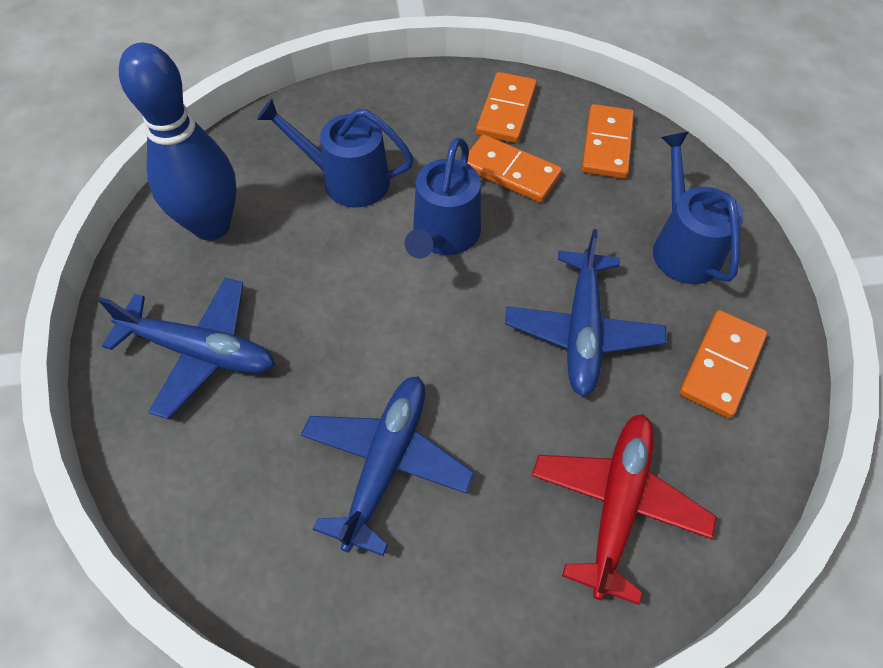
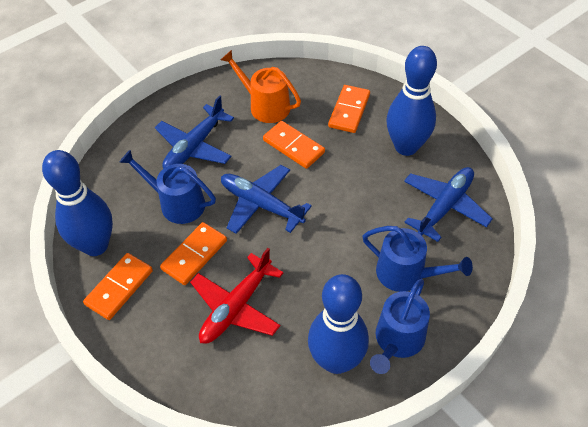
blue bowling pin: [119,43,237,240] = 1 -> [42,150,113,256] [308,274,369,374] [386,46,437,156] = 3
orange watering can: none = 0 -> [221,50,301,123] = 1

